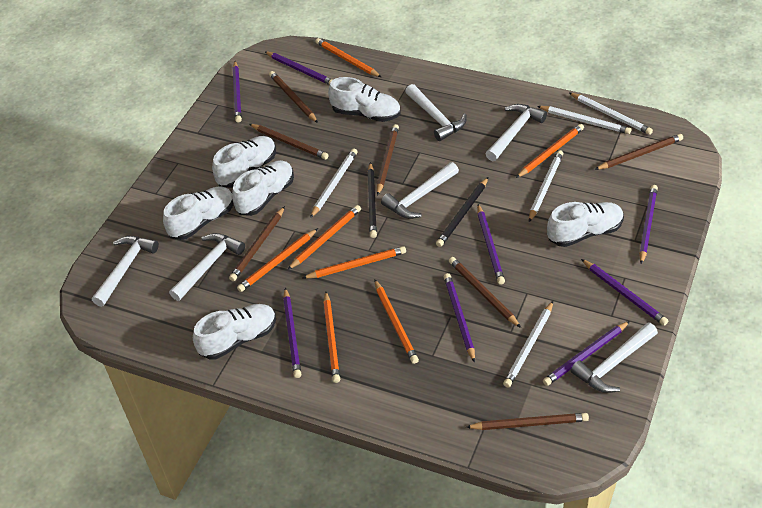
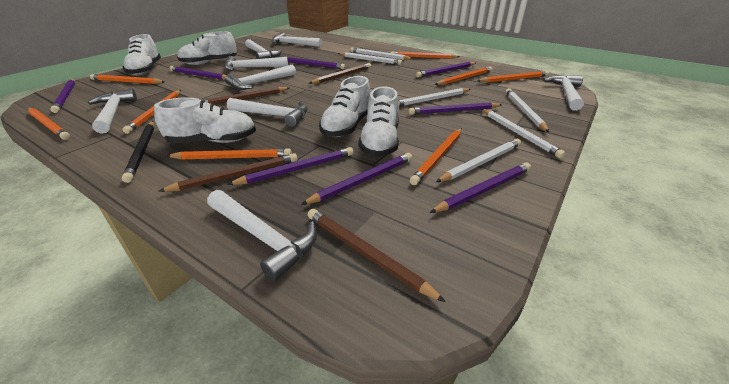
black pencil: [367,162,377,238] [436,177,488,247] = 2 -> [122,121,154,183] = 1
brown pencil: [229,206,285,281] [250,124,328,159] [269,71,318,123] [377,124,399,196] [449,257,521,328] [466,413,589,430] [594,134,683,170] = 7 -> [158,153,297,192] [202,87,289,105] [308,209,446,302] [309,63,371,84] = 4
orange pencil: [237,228,318,292] [288,205,361,270] [303,246,406,279] [315,38,381,77] [323,292,340,383] [375,280,419,364] [516,124,584,178] = 7 -> [28,108,70,140] [90,74,165,84] [123,90,181,134] [167,148,292,160] [390,52,460,59] [410,128,462,185] [435,66,492,85] [477,71,549,83] = 8
white hammer: [92,236,159,307] [169,233,245,301] [381,162,459,219] [405,84,466,141] [486,104,547,161] [571,323,658,393] = 6 -> [88,89,137,134] [207,190,317,281] [224,56,288,71] [225,65,296,90] [227,98,308,127] [245,39,282,59] [272,32,322,47] [543,75,584,111] = 8
white pencil: [310,148,358,218] [503,301,553,388] [529,150,563,222] [537,106,631,134] [569,93,653,135] = 5 -> [338,52,402,65] [350,48,413,60] [399,88,471,107] [436,138,521,182] [482,109,566,159] [506,88,549,132] = 6
white shoe: [163,187,234,240] [193,304,276,360] [212,136,276,188] [232,160,294,216] [328,77,401,122] [547,202,624,247] = 6 -> [123,34,161,76] [154,97,256,143] [177,32,237,65] [319,76,371,137] [358,87,399,157] = 5

